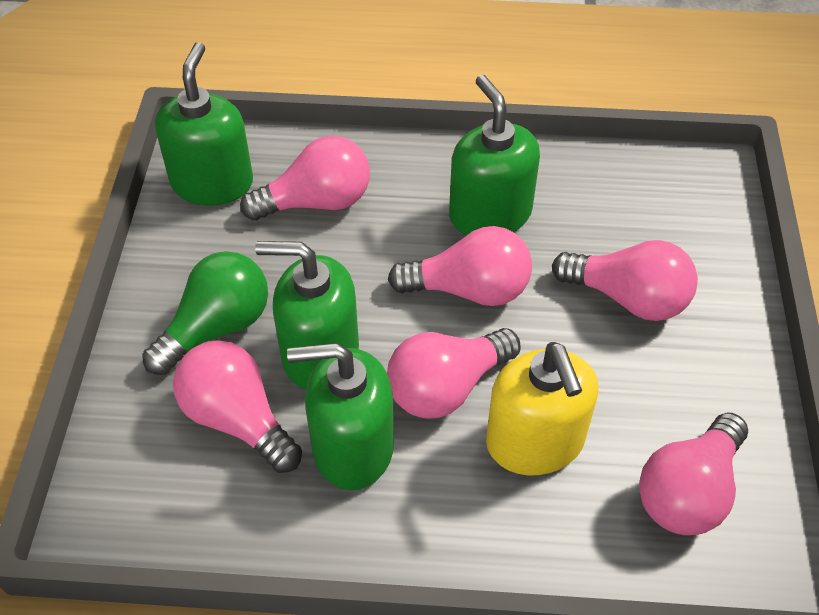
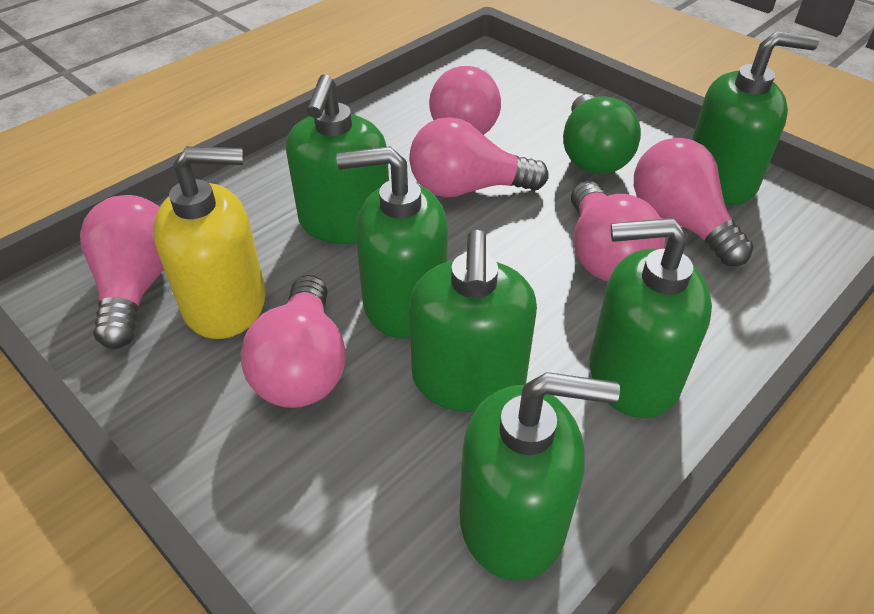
green soap dispenser: [155,42,253,205] [255,241,359,389] [287,343,394,490] [449,75,540,235] = 4 -> [286,74,389,244] [336,146,448,339] [409,230,537,412] [460,372,620,581] [590,218,712,418] [692,31,819,205] = 6

